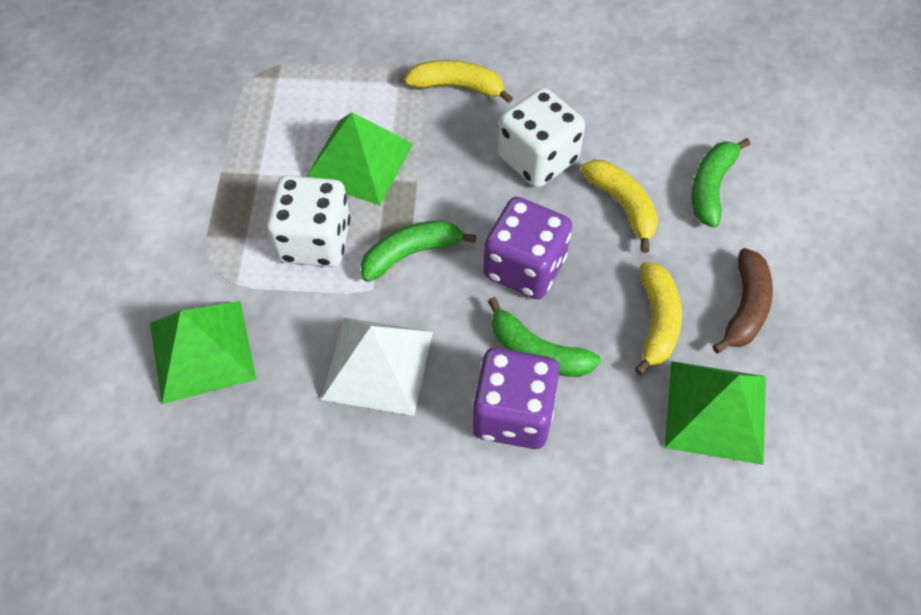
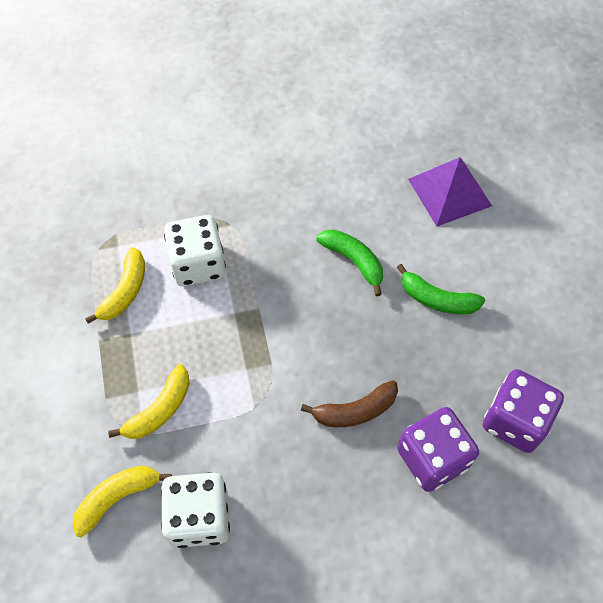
green banana: [361,220,476,282] [488,297,601,377] [691,138,750,228] = 3 -> [316,229,383,296] [397,264,485,314] = 2
green pyramid: [150,301,256,404] [306,112,414,205] [665,361,766,465] = 3 -> none = 0
purple pyramid: none = 0 -> [408,157,492,226] = 1
white pyramid: [321,318,433,416] = 1 -> none = 0

